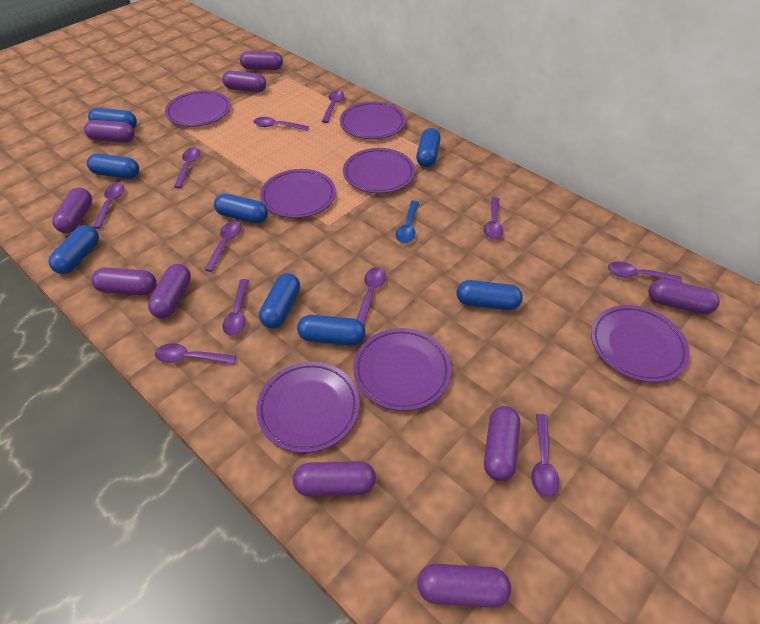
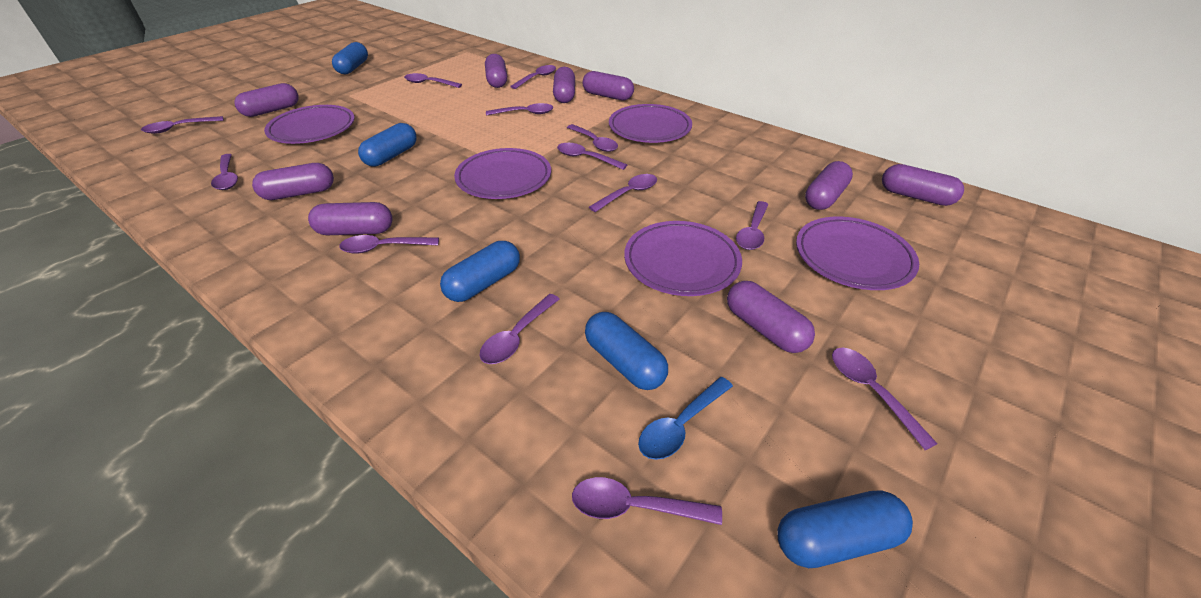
blue capsule: [48,225,99,274] [87,153,139,179] [88,108,137,129] [214,193,268,223] [259,273,300,328] [297,315,365,346] [416,128,441,167] [456,280,523,310] = 8 -> [332,42,368,74] [358,123,417,167] [440,241,520,302] [585,312,668,390] [777,491,913,568] = 5
purple capsule: [52,187,92,233] [84,120,135,143] [91,268,157,295] [148,264,191,318] [222,71,266,92] [240,51,283,70] [293,461,376,497] [417,564,511,608] [484,406,520,481] [648,279,720,314] = 10 -> [235,83,299,117] [252,163,334,200] [308,202,393,235] [485,54,507,88] [553,67,575,103] [583,71,634,101] [727,281,815,353] [805,161,853,210] [882,164,964,206] = 9
purple plate: [165,90,231,127] [256,362,359,453] [260,169,336,218] [340,101,406,139] [343,148,415,193] [353,328,451,411] [591,305,690,382] = 7 -> [264,105,355,144] [454,148,551,199] [609,104,692,143] [624,221,742,296] [796,217,919,290] = 5
purple spoon: [93,183,124,229] [155,343,237,364] [174,148,200,188] [204,221,241,272] [222,279,249,336] [254,117,309,131] [322,90,344,123] [357,267,386,326] [484,197,503,239] [531,414,559,498] [608,262,682,283] = 11 -> [141,116,224,134] [211,154,238,190] [339,235,439,253] [404,73,462,88] [479,294,559,364] [486,103,553,116] [510,65,556,89] [557,143,627,170] [567,124,618,152] [572,477,722,525] [589,174,657,212] [736,201,769,250] [832,348,938,450] = 13

